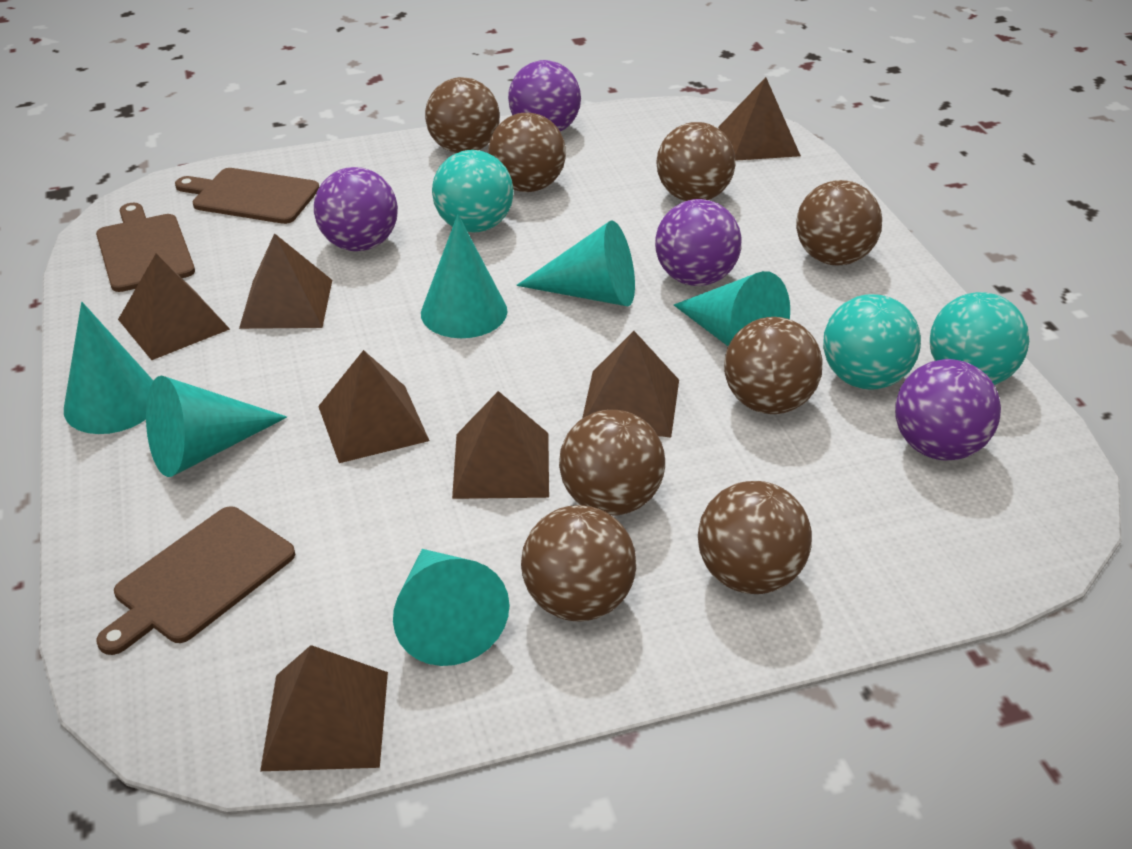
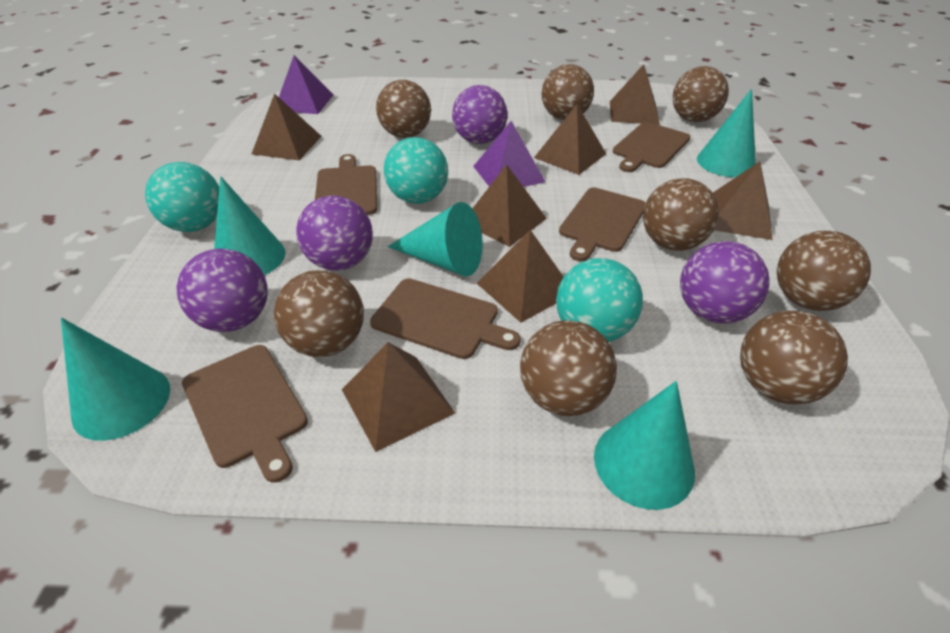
brown cutting board: [96,203,195,292] [96,506,295,655] [175,168,319,224] = 3 -> [182,345,308,483] [315,154,377,215] [370,278,521,359] [559,188,646,261] [613,122,691,172] = 5
purple pyramid: none = 0 -> [279,55,333,114] [473,121,545,187] = 2
turquoise cone: [64,302,153,434] [146,375,287,477] [393,549,509,666] [421,214,507,338] [516,220,635,306] [674,271,790,346] = 6 -> [61,318,170,441] [214,176,285,275] [387,202,483,276] [594,381,695,510] [697,89,756,177] = 5

